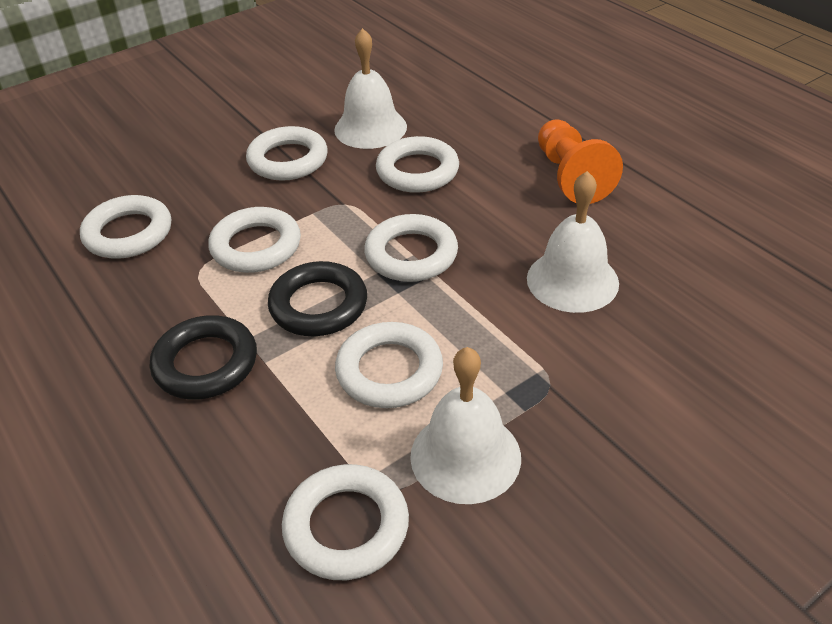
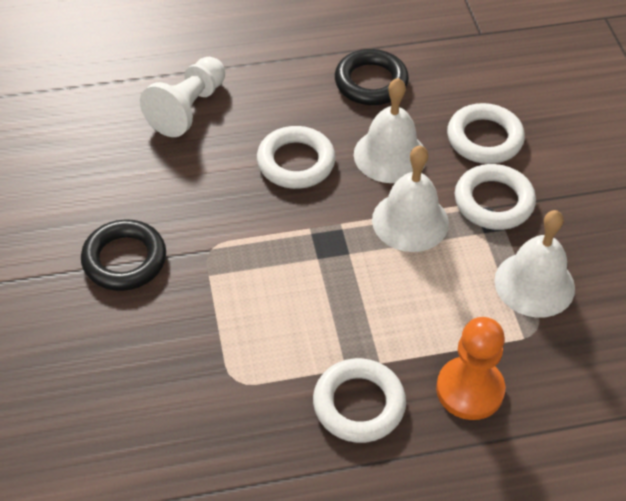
white pawn: none = 0 -> [140,57,225,137] = 1
white ring: [80,195,171,259] [208,207,301,273] [246,126,328,181] [282,464,409,580] [335,322,443,408] [364,214,458,282] [376,136,459,193] = 7 -> [257,126,336,189] [313,358,406,443] [447,103,525,164] [455,164,536,230] = 4

